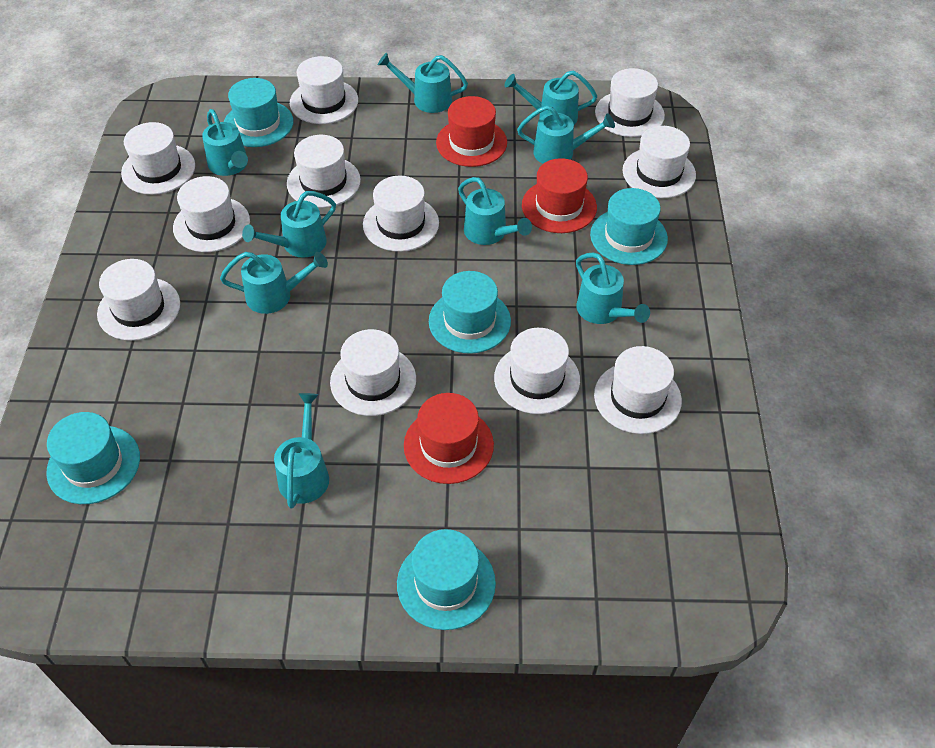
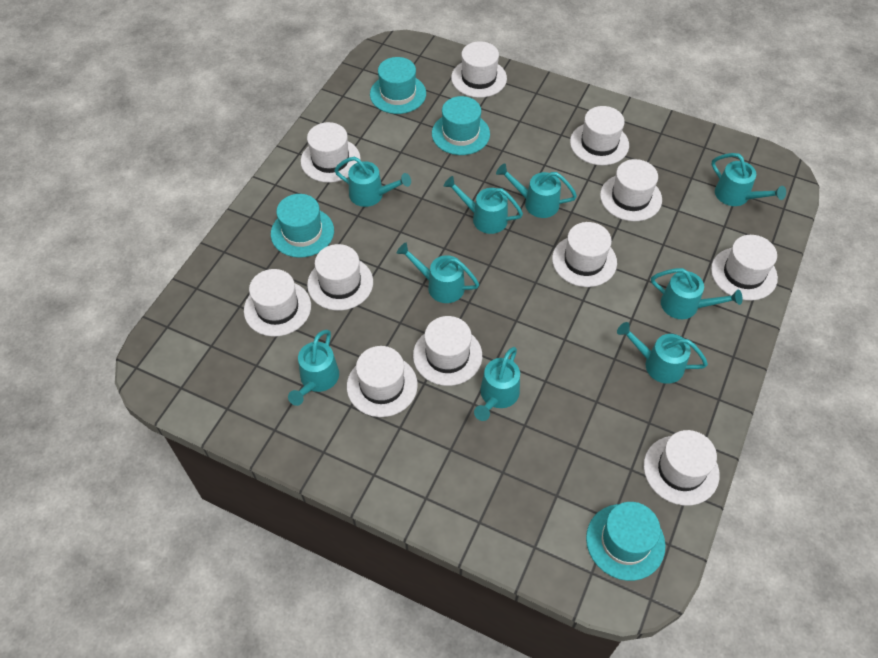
red hat: [404,393,494,484] [436,96,507,167] [522,158,597,233] = 3 -> none = 0
turquoise hat: [46,412,140,504] [224,78,293,147] [397,529,496,630] [429,271,511,354] [590,188,668,265] = 5 -> [271,194,334,258] [370,57,426,114] [432,96,490,155] [586,502,666,581] = 4

